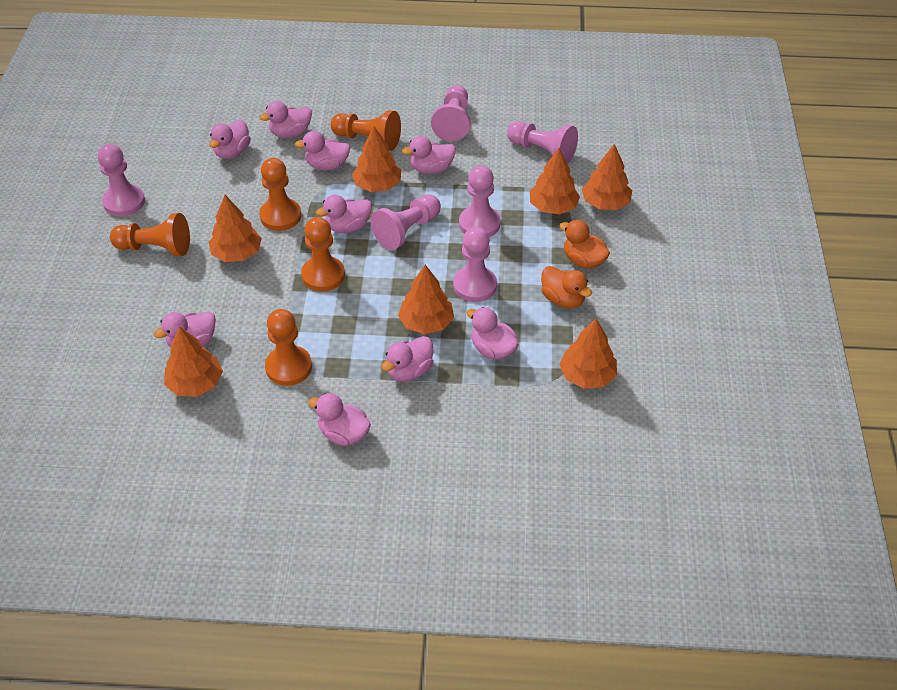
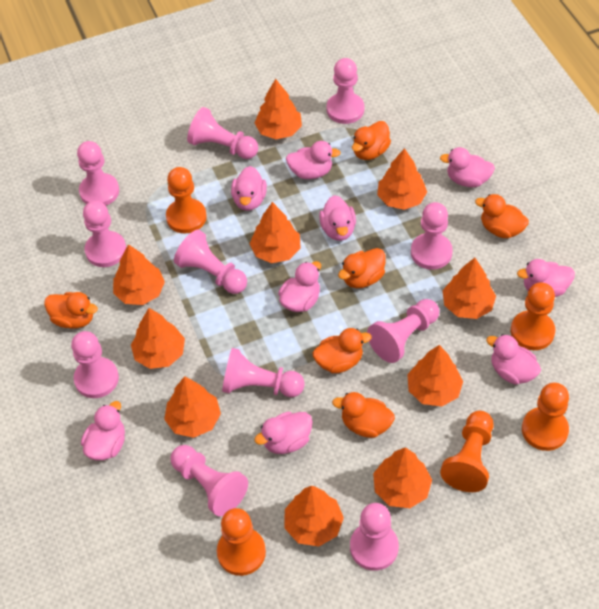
orange duck: [541,266,592,308] [559,220,610,269] = 2 -> [44,292,98,328] [313,328,371,373] [332,392,395,438] [338,248,386,288] [352,121,391,160] [475,194,529,238] = 6
orange tree: [164,326,223,397] [209,195,262,262] [352,127,401,192] [398,265,454,334] [530,148,580,214] [559,319,617,389] [582,144,632,210] = 7 -> [113,244,165,305] [131,308,185,369] [164,376,221,438] [250,202,301,263] [254,79,302,139] [285,486,344,546] [373,447,432,508] [377,148,427,210] [407,345,463,407] [443,258,496,319] = 10
pink pawn: [98,144,145,216] [371,195,441,250] [431,85,470,141] [453,227,497,302] [459,166,501,237] [507,121,578,164] = 6 -> [71,331,119,398] [77,141,119,206] [83,201,126,267] [170,445,248,516] [174,229,247,294] [187,107,258,159] [222,348,304,397] [326,58,364,124] [350,503,399,571] [367,299,439,363] [411,202,453,270] = 11

